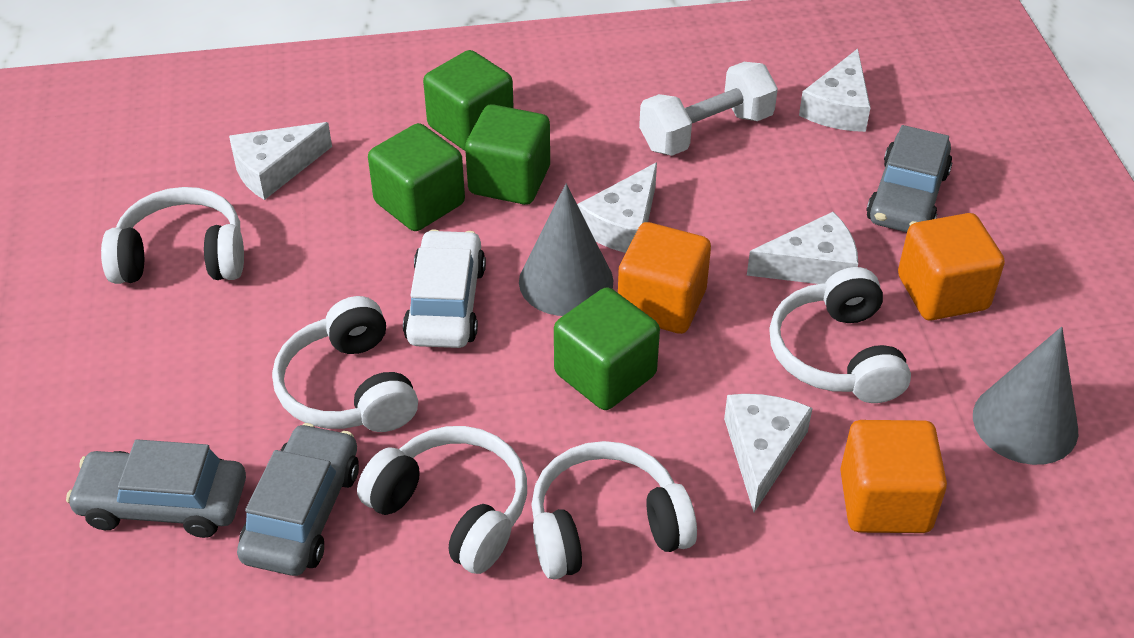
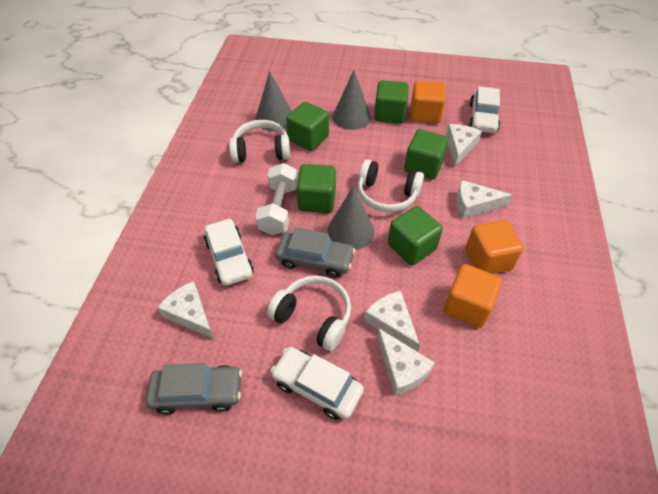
green cube: [368,123,465,231] [423,50,514,151] [465,104,550,205] [554,287,660,410] = 4 -> [286,102,329,151] [297,164,336,213] [374,80,409,124] [388,206,443,265] [404,129,448,180] = 5
grey car: [66,439,246,538] [237,423,359,576] [866,125,953,232] = 3 -> [146,363,242,415] [276,227,355,278] = 2
grey cone: [519,184,613,316] [973,327,1078,465] = 2 -> [255,71,292,131] [327,186,374,250] [333,70,371,130] = 3
white car: [403,229,486,348] = 1 -> [204,219,254,286] [271,347,364,420] [469,87,500,133] = 3
white headphones: [101,187,244,284] [272,296,418,432] [357,426,527,574] [531,441,697,579] [769,267,911,403] = 5 -> [229,120,290,163] [267,276,351,351] [358,159,424,213] = 3

